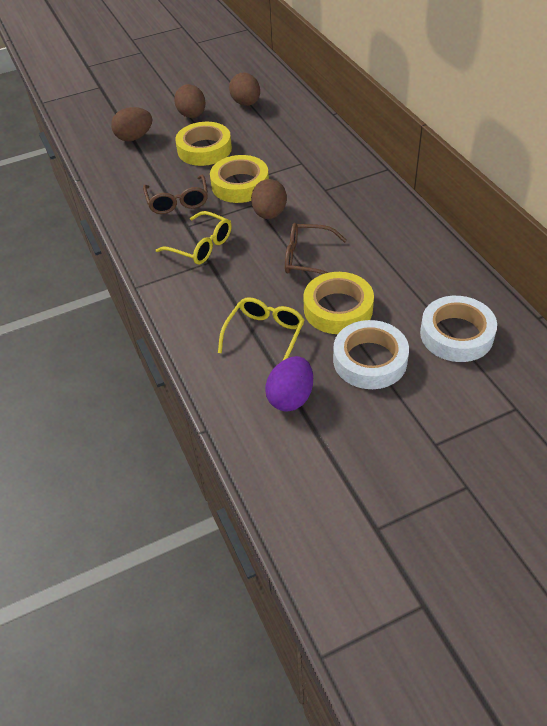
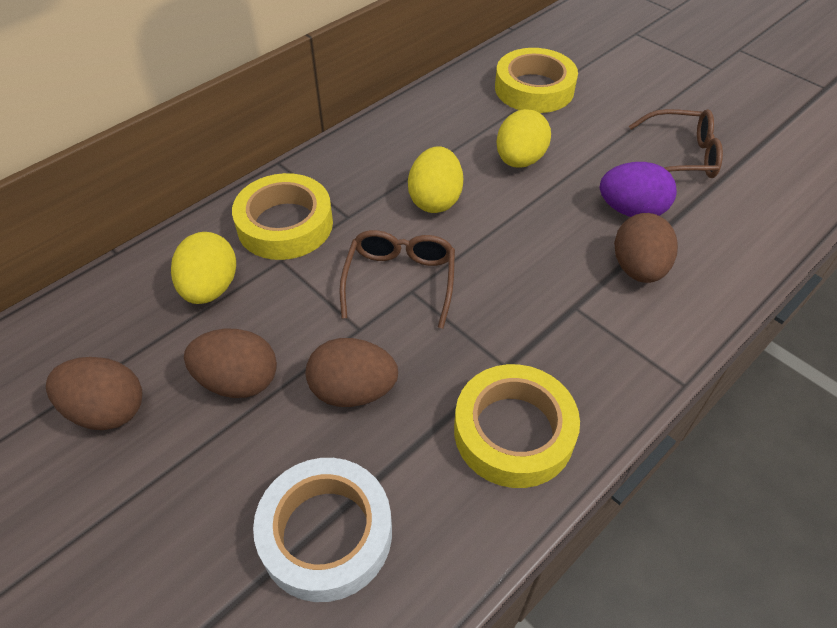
white tape: [333,320,409,389] [420,296,497,362] = 2 -> [253,458,392,602] = 1
yellow egg: none = 0 -> [171,232,236,304] [408,146,463,213] [497,109,551,168] = 3
yellow glasses: [156,211,231,264] [218,297,304,361] = 2 -> none = 0

